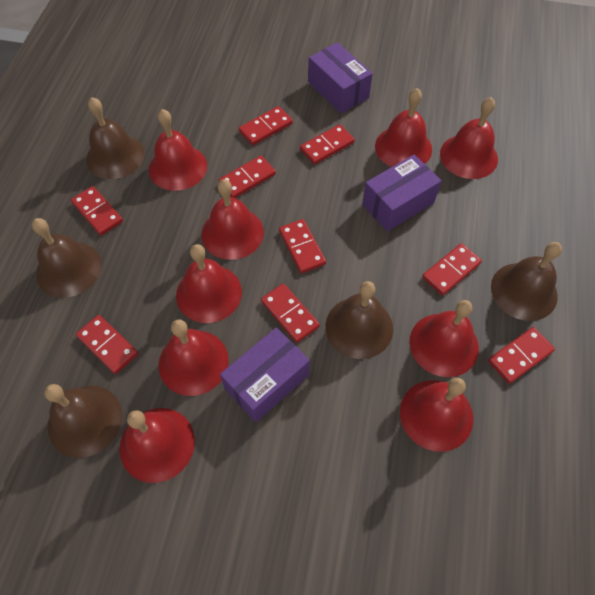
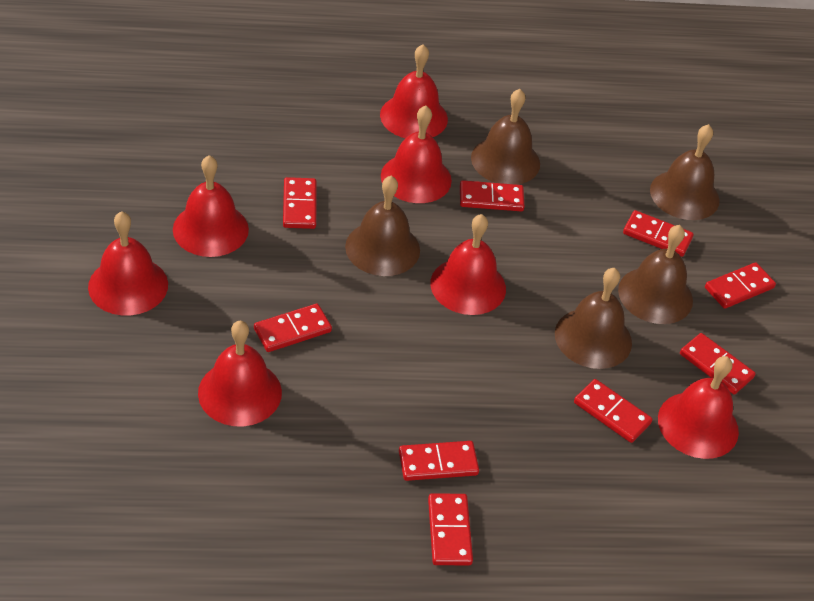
purple box: [220,327,310,422] [308,42,373,113] [362,154,441,231] = 3 -> none = 0
red bell: [119,408,195,483] [149,109,207,191] [158,319,229,396] [176,244,242,323] [202,179,264,260] [375,88,432,167] [400,378,473,452] [410,300,479,377] [440,97,498,179] = 9 -> [88,211,168,315] [173,155,249,257] [198,321,282,426] [380,44,448,138] [381,106,452,203] [430,214,506,315] [658,356,739,459] = 7

